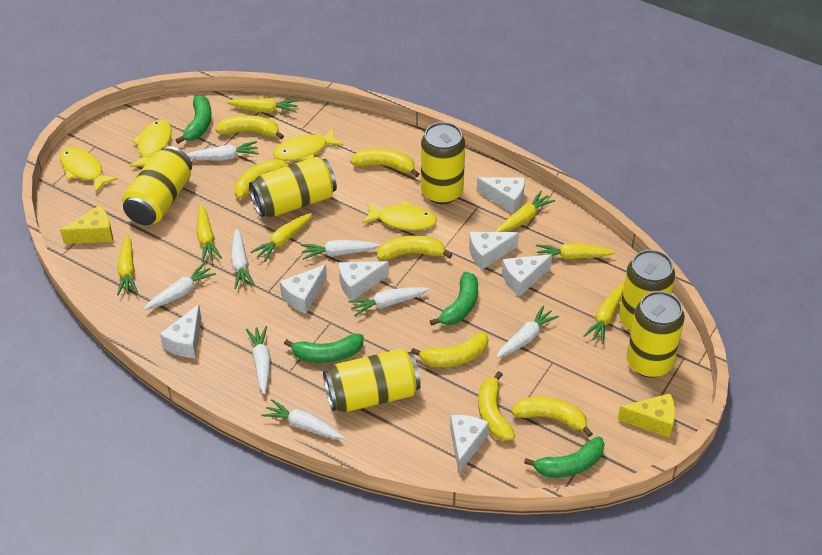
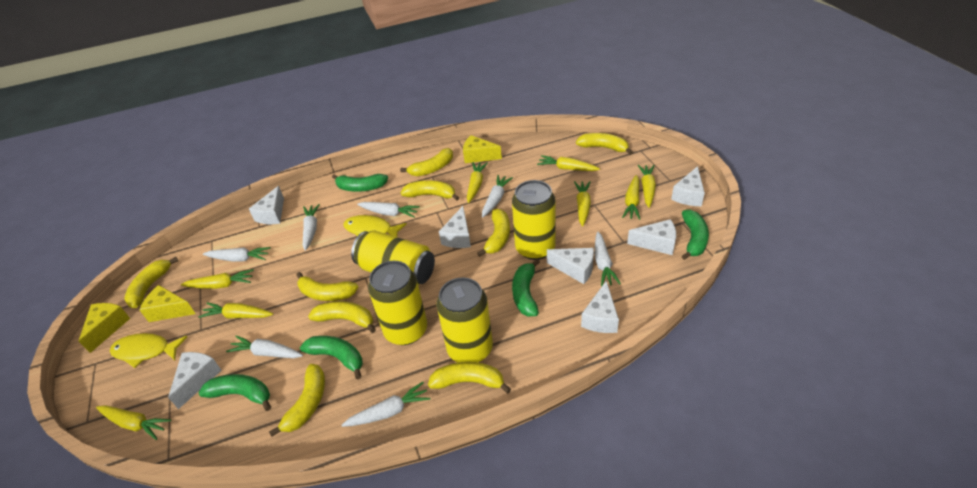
green banana: [176,95,212,144] [284,334,364,363] [430,272,478,326] [524,436,605,478] = 4 -> [199,374,271,411] [300,336,363,379] [332,174,388,192] [512,259,540,316] [682,210,709,260] = 5
white carrot: [144,263,216,310] [187,141,259,161] [231,229,255,289] [246,326,271,394] [262,399,344,439] [301,240,380,260] [348,287,429,316] [496,305,559,358] = 8 -> [203,247,271,262] [226,335,303,358] [303,204,320,251] [342,382,431,427] [357,202,420,218] [482,175,513,218] [595,231,621,286] = 7
yellow banana: [215,115,284,139] [234,159,292,199] [350,148,419,177] [377,235,453,261] [411,332,488,367] [478,371,515,441] [512,397,593,437] = 7 -> [124,257,178,308] [269,364,325,437] [296,272,358,301] [308,301,376,333] [400,148,453,176] [401,180,459,201] [428,362,511,393] [477,209,510,257] [576,133,633,155] = 9
yellow can: [122,146,192,225] [249,157,337,217] [323,349,421,412] [421,122,465,204] [619,250,675,332] [627,291,685,378] = 6 -> [351,231,435,285] [368,261,427,345] [437,277,493,362] [512,180,556,260] = 4
yellow carrot: [117,234,138,295] [197,204,222,262] [226,98,299,113] [251,213,312,262] [496,191,555,232] [536,243,616,260] [583,283,624,344] = 7 -> [96,405,171,440] [181,269,254,289] [199,302,273,319] [467,162,488,203] [537,155,600,171] [574,181,591,226] [622,175,640,220] [638,165,656,208] = 8
yellow cheese: [60,205,113,244] [618,393,675,438] = 2 -> [79,303,130,353] [139,285,196,322] [463,135,502,163] = 3
yellow fish: [60,147,118,192] [129,119,172,167] [273,128,344,161] [362,201,437,231] = 4 -> [110,333,187,368] [343,215,406,237] = 2

